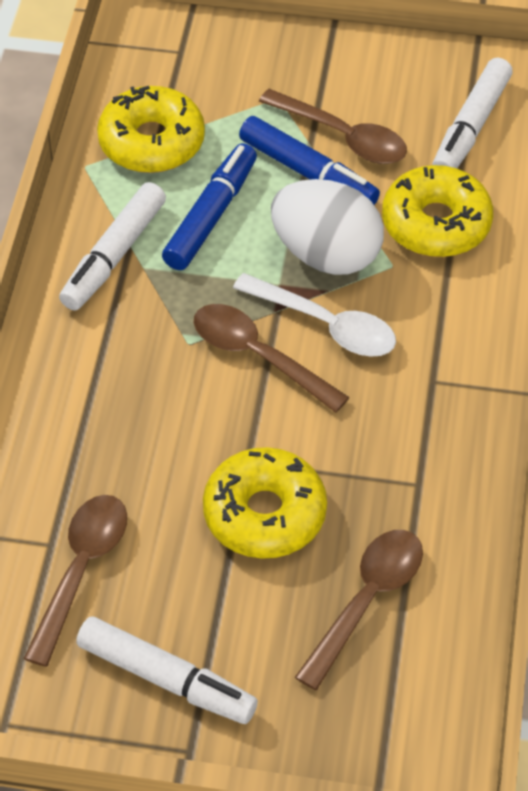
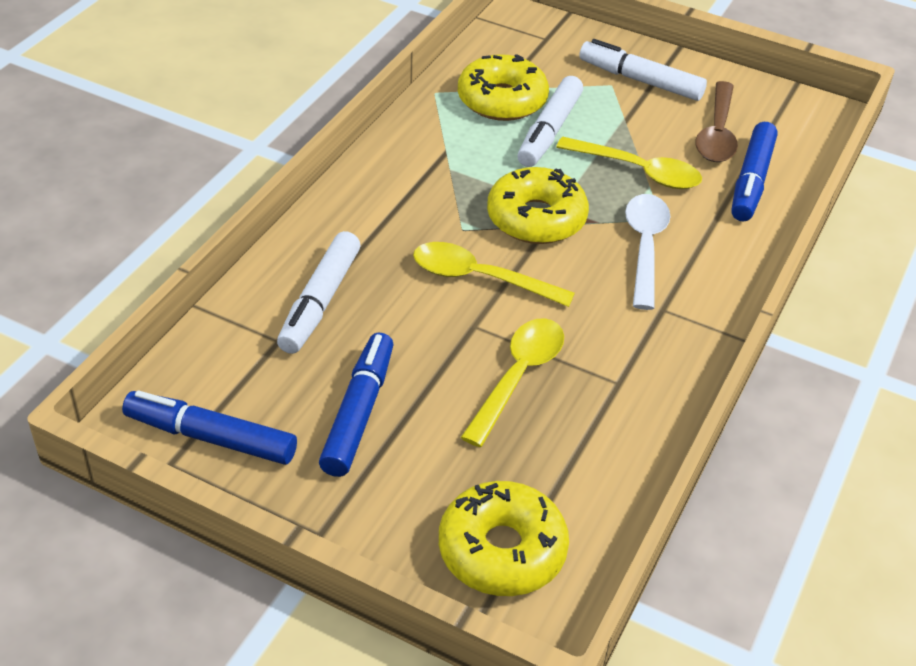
blue marker: [162,143,257,270] [239,116,380,205] = 2 -> [122,391,297,465] [319,333,394,477] [731,122,778,221] = 3
brown spoon: [24,495,127,667] [194,304,350,413] [259,89,407,164] [295,530,423,690] = 4 -> [695,81,738,162] = 1
white egg: [271,179,384,275] = 1 -> none = 0
yellow spoon: none = 0 -> [413,242,575,307] [460,318,564,447] [556,137,702,189] = 3

